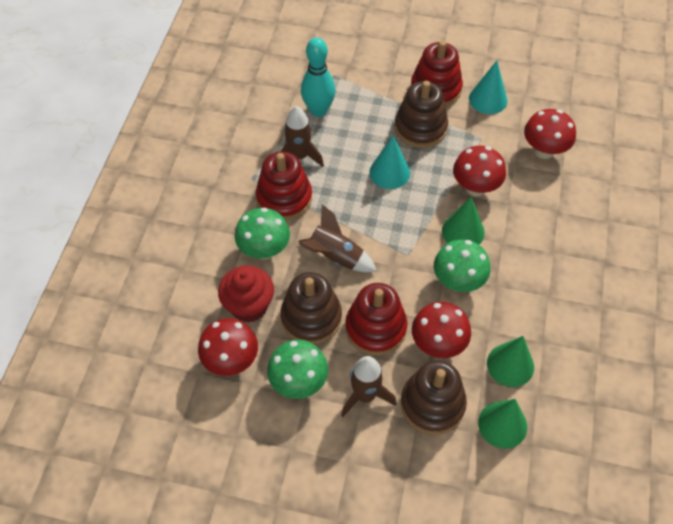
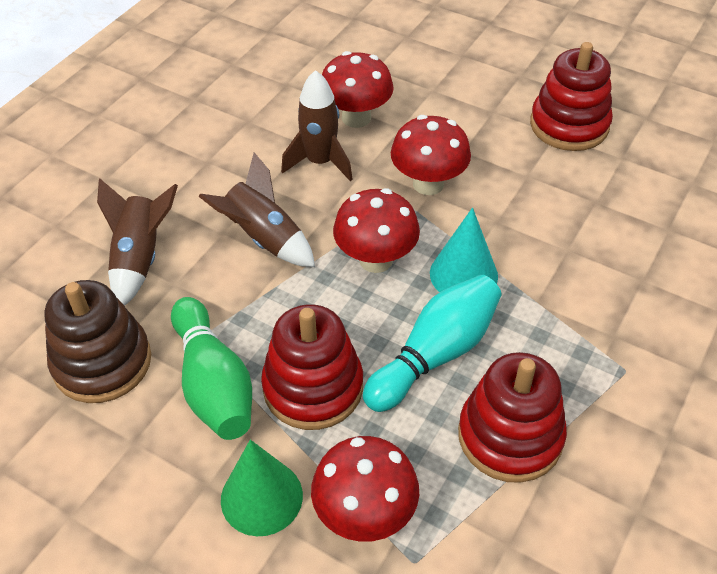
brown stacking toy: [280,272,342,344] [395,81,448,148] [400,360,467,435] = 3 -> [44,280,151,403] = 1
green bowling pin: none = 0 -> [171,297,252,440] = 1
green cone: [442,197,485,245] [478,399,527,449] [487,336,534,387] = 3 -> [221,440,303,536] = 1
green mushroom: [235,208,290,259] [267,340,328,399] [434,239,490,292] = 3 -> none = 0
red cupcake: [218,266,274,322] = 1 -> none = 0
turquoise cone: [369,136,410,189] [469,61,508,114] = 2 -> [430,208,498,292] = 1

